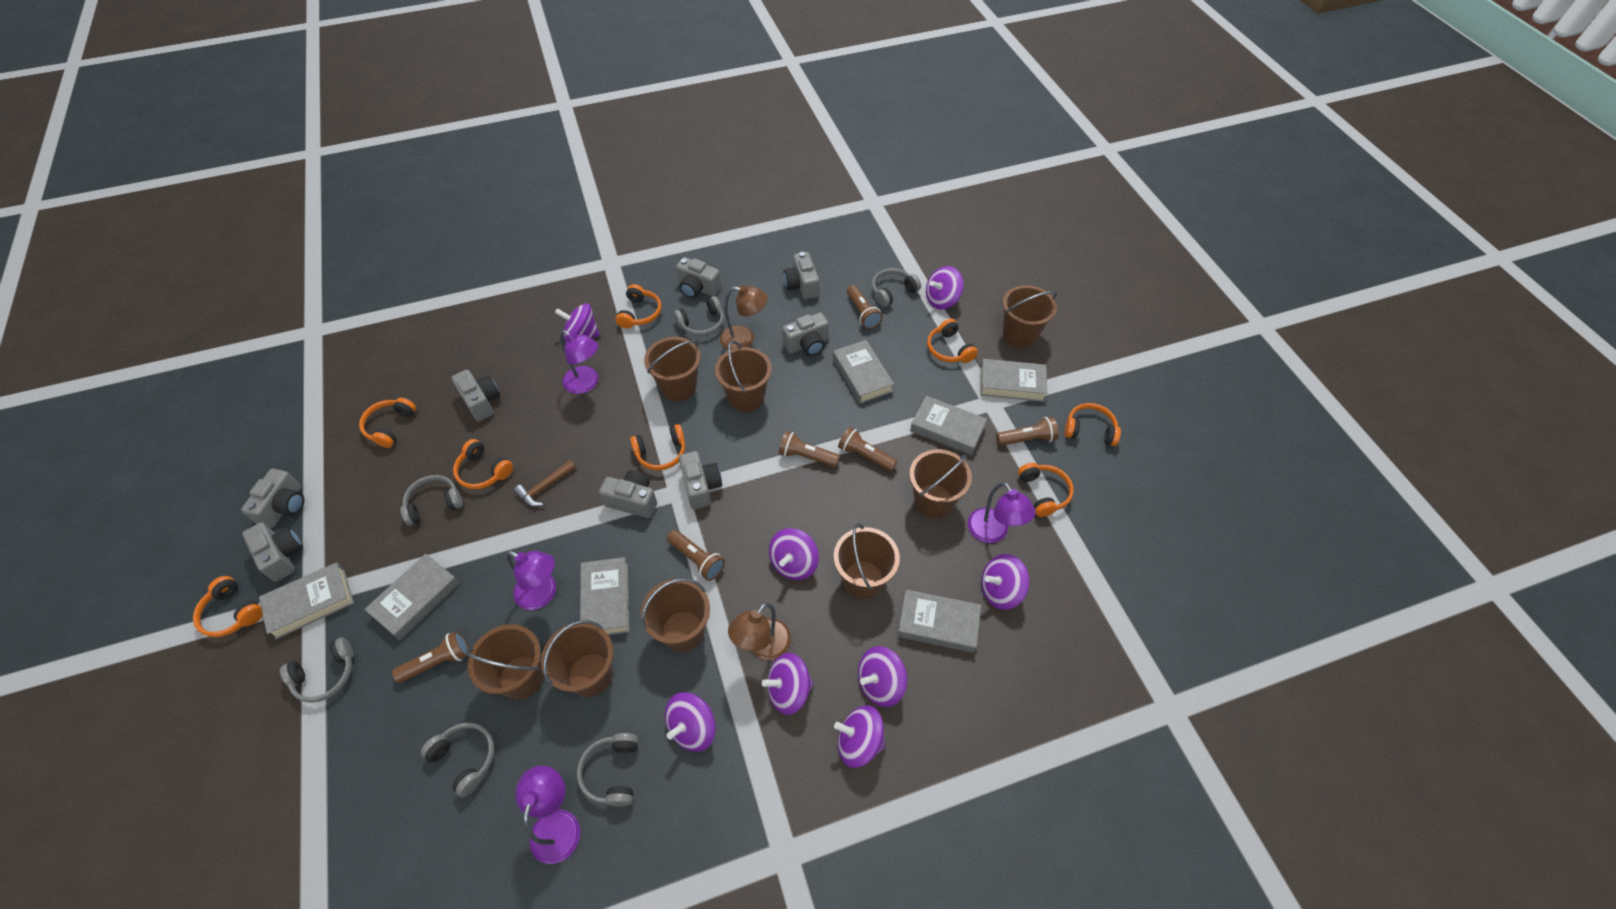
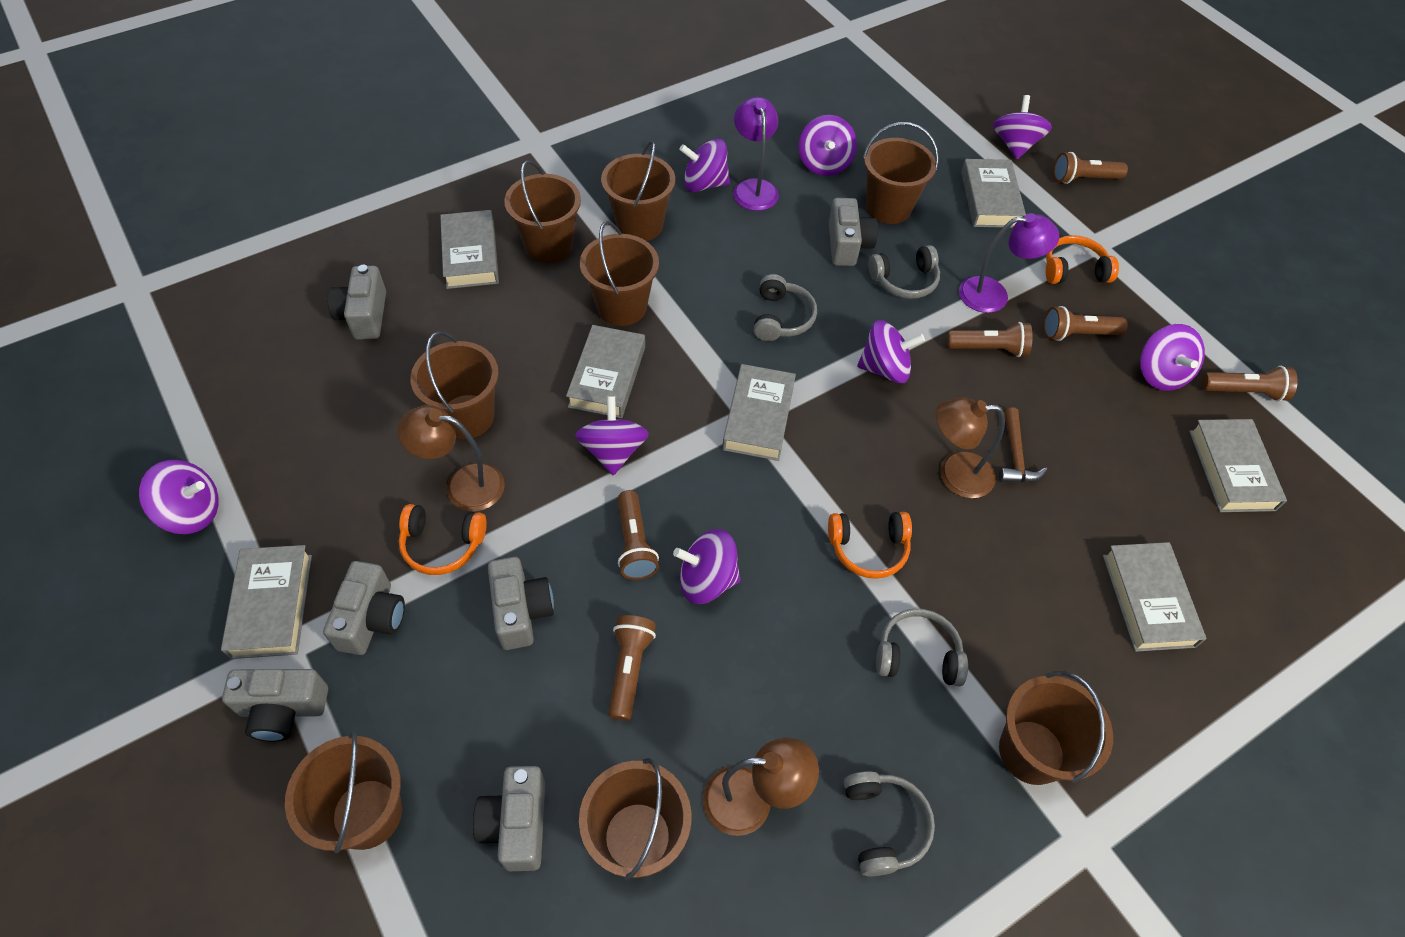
brown lamp: [720,285,768,350] [728,603,791,660] = 2 -> [397,405,505,512] [703,737,819,836] [936,398,1005,498] = 3
grey camera: [241,469,304,528] [242,522,303,582] [451,369,500,422] [599,470,657,518] [676,257,721,298] [679,451,722,509] [782,312,829,356] [783,252,819,299] = 8 -> [222,669,328,742] [323,561,405,655] [327,265,386,340] [473,766,545,871] [488,557,554,650] [829,198,878,266] = 6
grey headphones: [280,637,354,703] [400,475,463,526] [421,723,494,797] [577,733,638,806] [674,296,724,336] [872,268,921,307] = 6 -> [754,274,817,341] [844,771,935,876] [868,245,940,299] [876,609,968,686] = 4
orange headphones: [193,576,263,637] [359,398,416,448] [453,439,513,489] [615,284,662,329] [630,424,685,470] [927,318,978,363] [1018,463,1074,517] [1064,403,1121,446] = 8 -> [399,504,487,575] [828,512,912,579] [1046,235,1119,284] = 3
purple lamp: [506,551,556,610] [516,766,580,864] [560,330,599,394] [968,482,1036,543] = 4 -> [733,97,779,211] [959,213,1060,313] = 2

